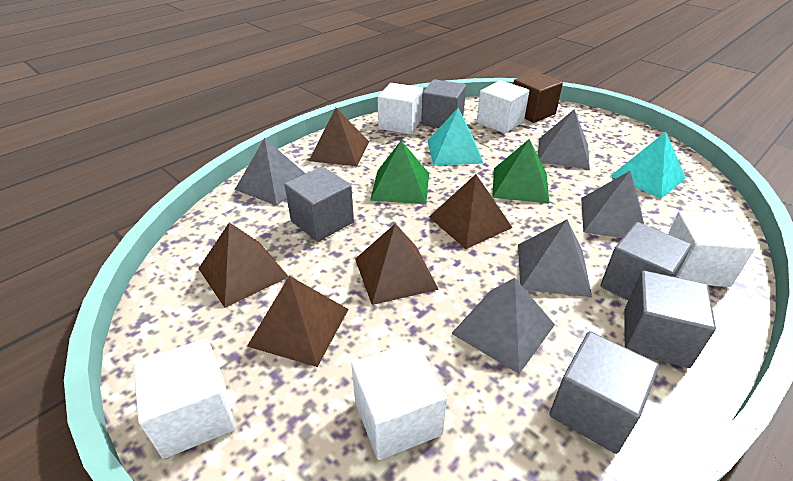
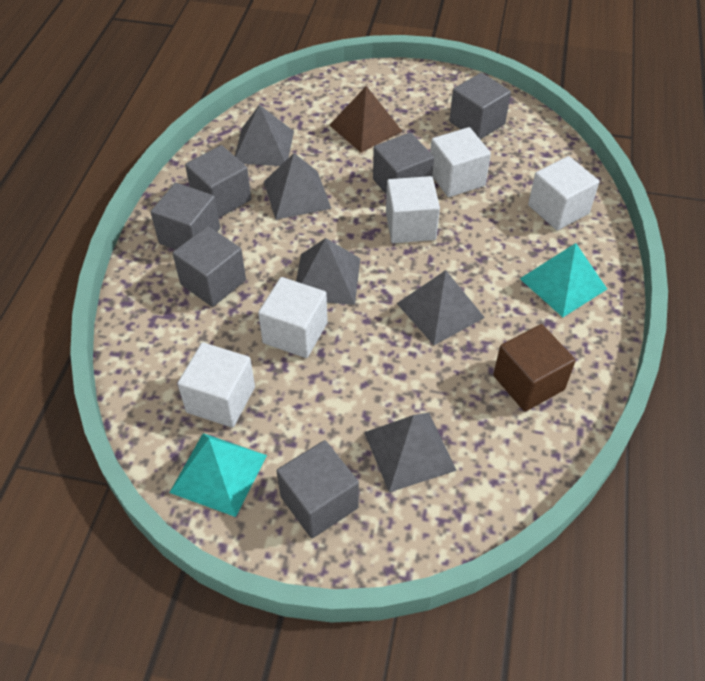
brown pyramid: [198,223,289,308] [247,276,349,367] [309,108,369,166] [355,223,439,305] [429,174,513,249] = 5 -> [329,86,402,153] = 1
green pyramid: [370,141,429,204] [492,139,550,204] = 2 -> none = 0
grey cube: [285,166,354,242] [421,79,466,128] [549,331,659,454] [600,222,692,300] [624,270,716,368] = 5 -> [151,183,220,250] [173,226,246,307] [185,145,251,218] [277,440,359,538] [373,132,434,195] [449,73,511,140] = 6

